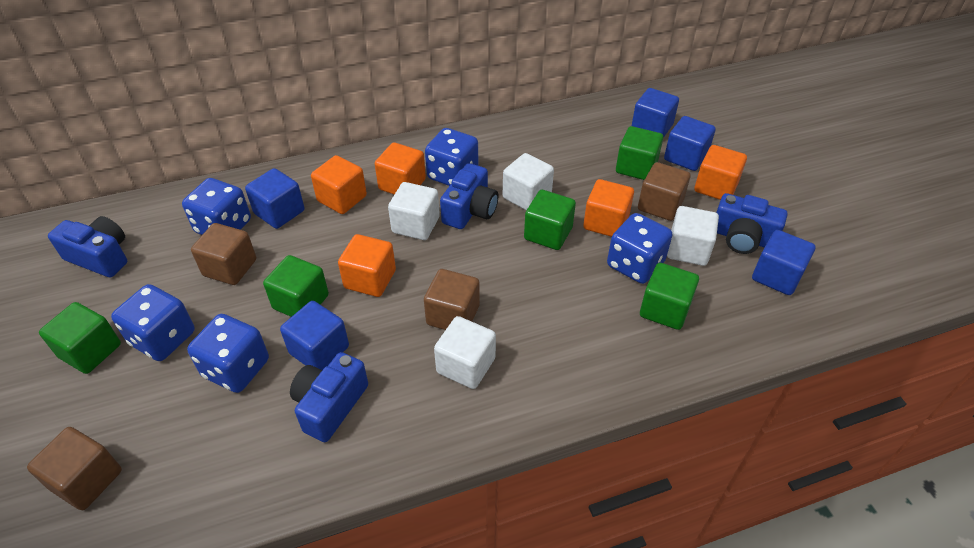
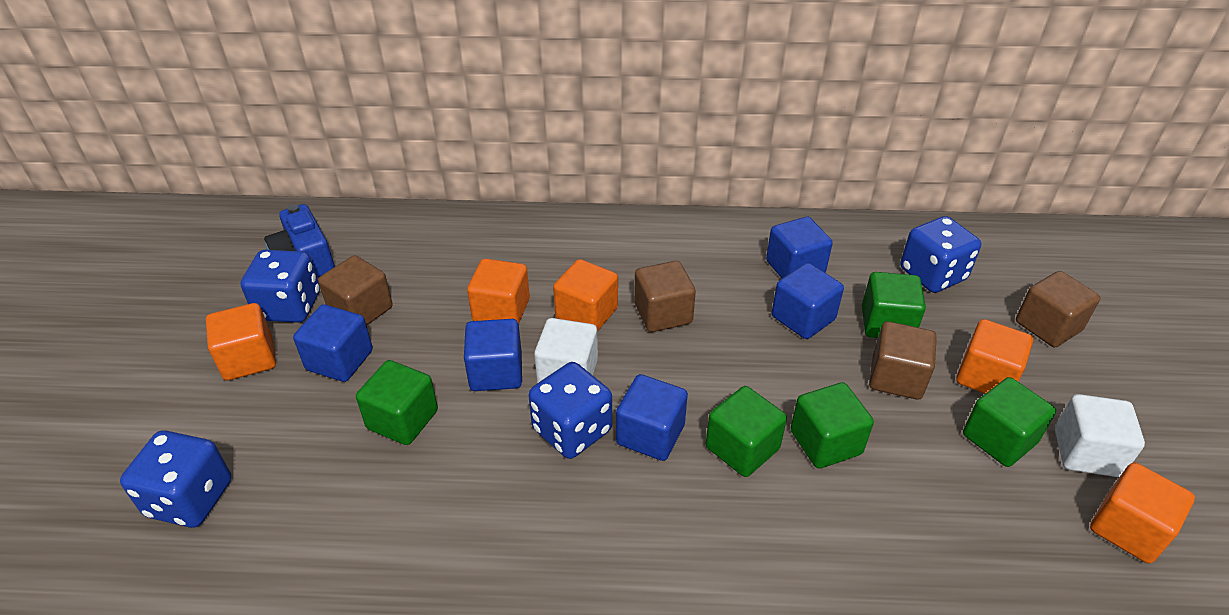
blue camera: [48,216,127,277] [290,352,368,442] [440,163,498,229] [716,193,788,254] = 4 -> [264,204,335,277] = 1
blue dice: [111,284,195,361] [182,178,251,235] [187,314,269,393] [425,128,478,186] [607,213,673,284] = 5 -> [120,430,232,528] [241,250,320,323] [528,362,612,459] [900,216,981,293] = 4
white cube: [388,182,440,240] [434,316,496,389] [503,153,554,210] [667,206,719,266] = 4 -> [534,318,598,383] [1055,394,1145,477] = 2

